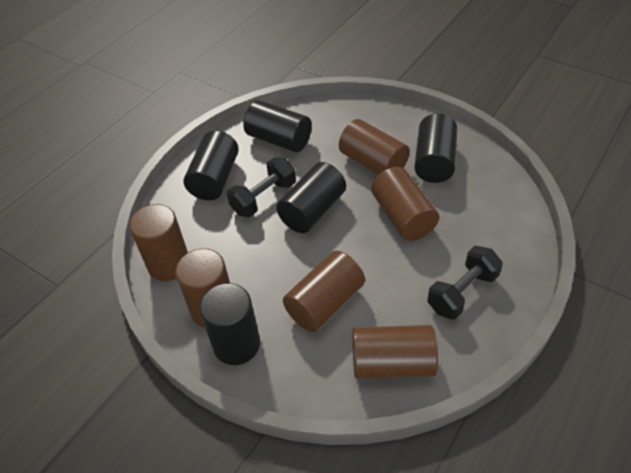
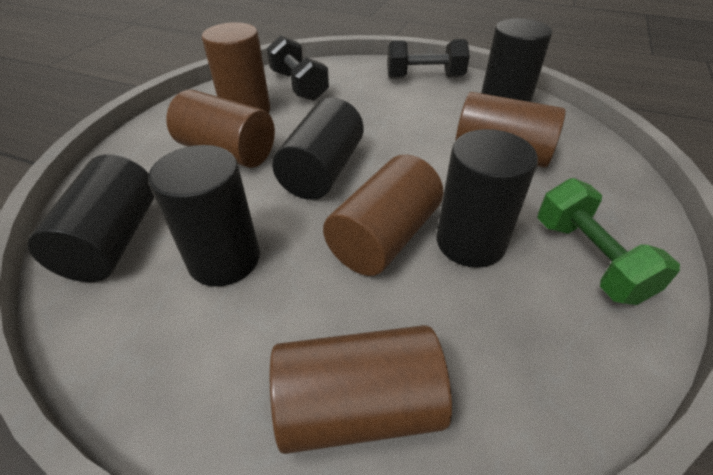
brown cylinder: [129,204,188,281] [175,249,230,328] [283,251,365,332] [339,119,410,175] [352,325,438,379] [371,167,439,241] = 6 -> [166,90,275,168] [202,22,270,113] [270,325,452,454] [323,154,443,276] [455,92,566,168] = 5
green dumbbell: none = 0 -> [537,178,680,305] = 1

